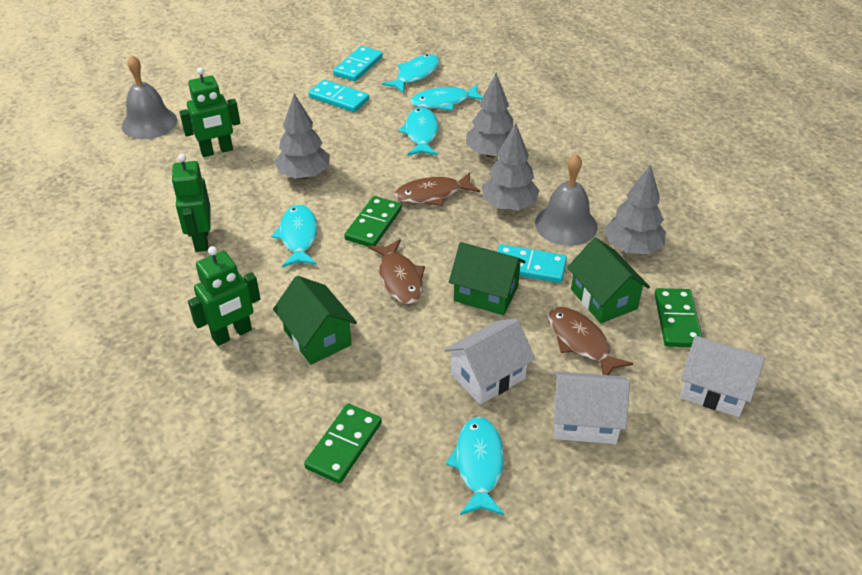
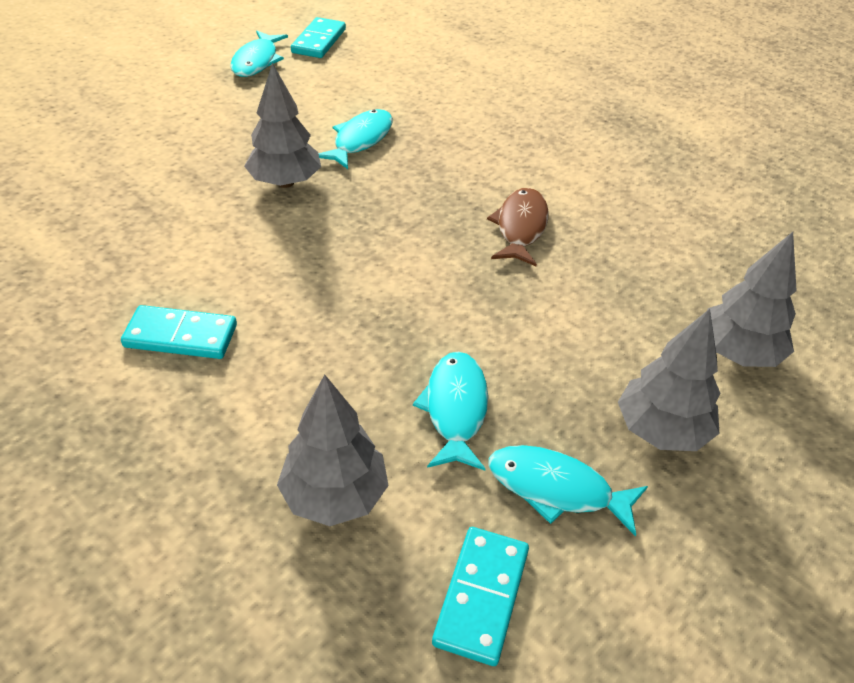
brown fish: [368,239,425,304] [394,172,480,206] [548,307,633,375] = 3 -> [487,188,549,266] = 1
green domino: [304,404,382,484] [344,196,402,246] [655,288,702,347] = 3 -> none = 0
green house: [273,276,357,365] [449,242,525,315] [567,237,650,323] = 3 -> none = 0
green robot: [171,154,211,252] [179,67,240,157] [188,246,260,346] = 3 -> none = 0
grey bell: [122,55,177,139] [535,154,598,246] = 2 -> none = 0
turquoise fish: [271,205,317,267] [382,54,440,94] [398,107,438,155] [410,84,483,111] [446,417,504,515] = 5 -> [230,31,288,77] [318,109,393,169] [413,352,488,471] [489,445,648,536] = 4
white house: [444,318,535,405] [554,371,630,444] [680,336,765,417] = 3 -> none = 0

